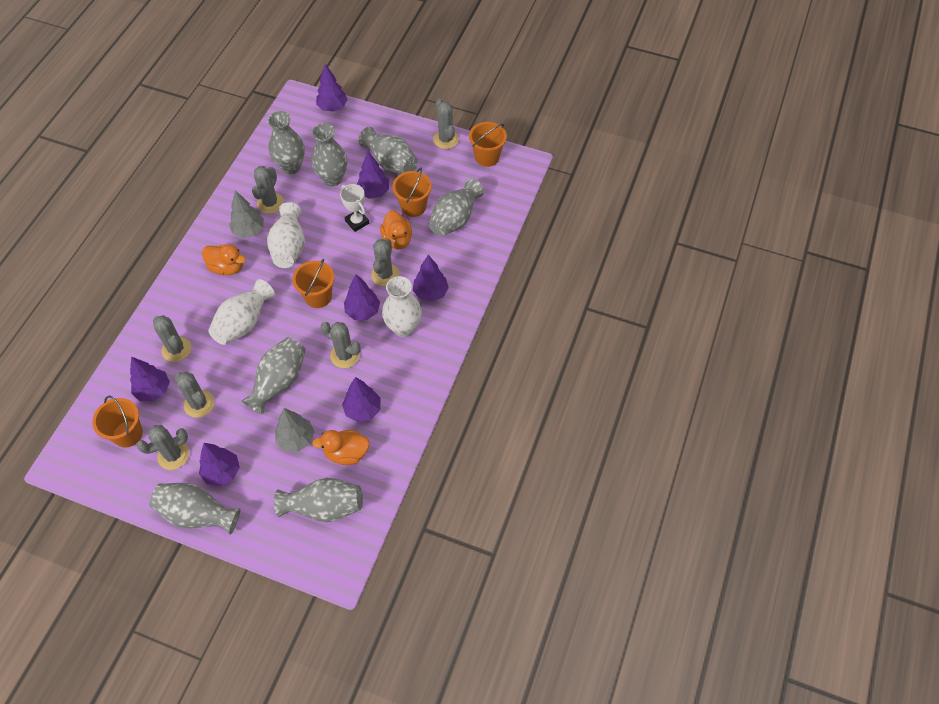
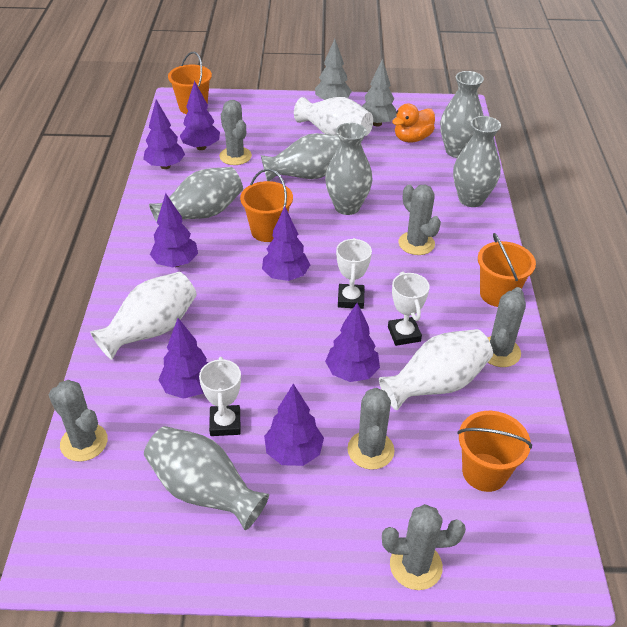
grey cactus: [136,425,189,470] [153,315,191,362] [174,372,214,418] [252,166,284,214] [321,322,361,368] [371,238,399,286] [433,99,459,149] = 7 -> [49,380,108,462] [219,100,252,165] [347,388,395,470] [382,504,466,590] [399,184,441,255] [487,287,526,367] = 6
grey vase: [149,483,240,534] [241,337,306,415] [268,111,305,174] [274,478,363,522] [311,123,347,186] [358,127,418,174] [429,179,484,236] = 7 -> [144,426,269,530] [149,167,243,226] [261,133,340,181] [325,123,373,215] [440,71,484,158] [453,116,501,207] = 6
orange duck: [202,244,246,275] [312,430,370,465] [380,210,412,249] = 3 -> [392,103,435,142] = 1
white trophy: [340,184,369,232] = 1 -> [199,357,241,436] [336,238,372,309] [388,272,430,346] = 3

